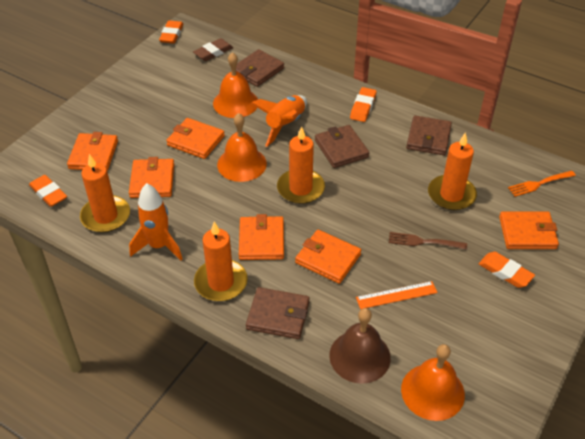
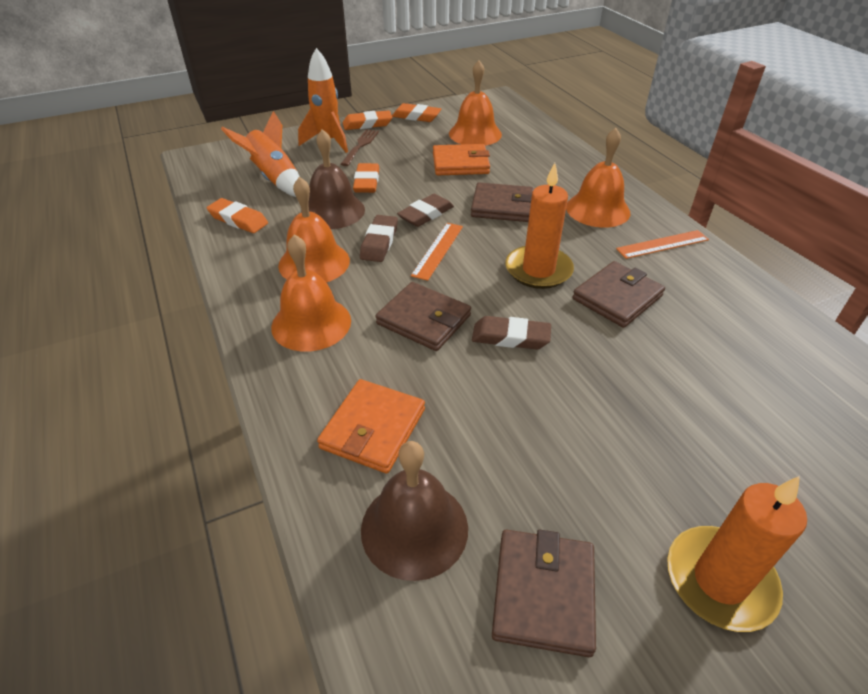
brown bell: [329,308,391,384] = 1 -> [301,129,365,229] [361,441,468,581] = 2
brown eraser: [193,38,233,61] = 1 -> [360,215,398,262] [397,194,454,227] [472,316,551,349] = 3
orange bell: [213,52,258,118] [217,113,267,182] [401,344,465,421] = 3 -> [271,234,351,352] [278,177,350,283] [449,60,502,146] [566,128,630,228] = 4
orange candle: [80,154,130,233] [194,222,248,301] [277,126,325,204] [428,132,477,210] = 4 -> [505,163,574,289] [667,476,807,632] = 2
orange fork: [508,171,576,197] = 1 -> none = 0
orange ruler: [356,281,438,309] = 1 -> [411,223,463,281] [616,230,709,259] = 2
orange wallet: [67,132,118,171] [129,157,174,198] [166,118,225,159] [239,214,284,260] [295,230,361,284] [499,211,559,249] = 6 -> [317,379,425,473] [433,144,490,175] = 2

